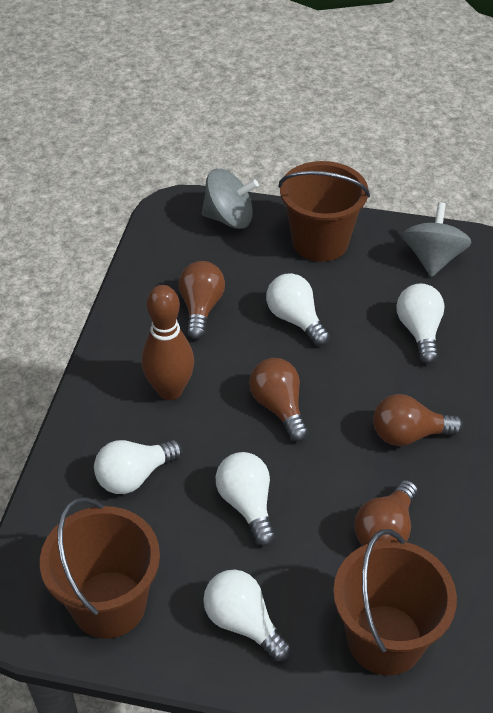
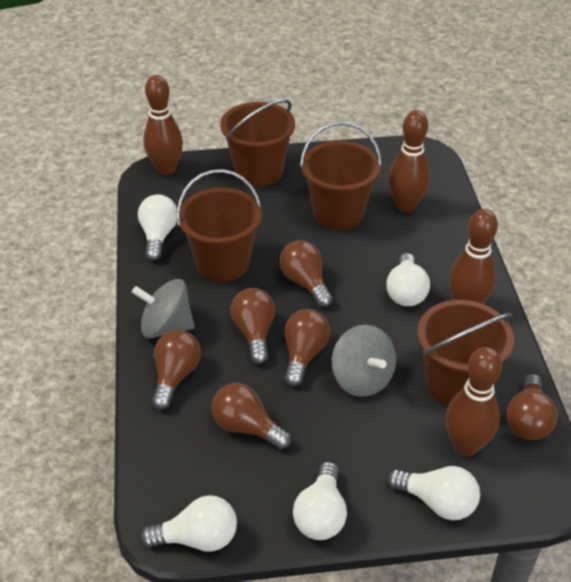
brown bowling pin: [142,285,194,400] = 1 -> [143,75,183,175] [389,110,430,212] [445,347,502,456] [449,209,498,304] = 4
brown bucket: [40,497,160,639] [278,161,370,262] [333,529,457,675] = 3 -> [176,169,262,282] [220,99,295,187] [300,121,382,230] [417,300,514,406] = 4
brown light bulb: [179,261,225,339] [249,358,308,442] [354,480,418,546] [373,394,463,446] = 4 -> [152,330,201,410] [212,383,291,449] [231,288,275,364] [279,240,333,307] [285,309,330,386] [506,374,558,440] = 6

